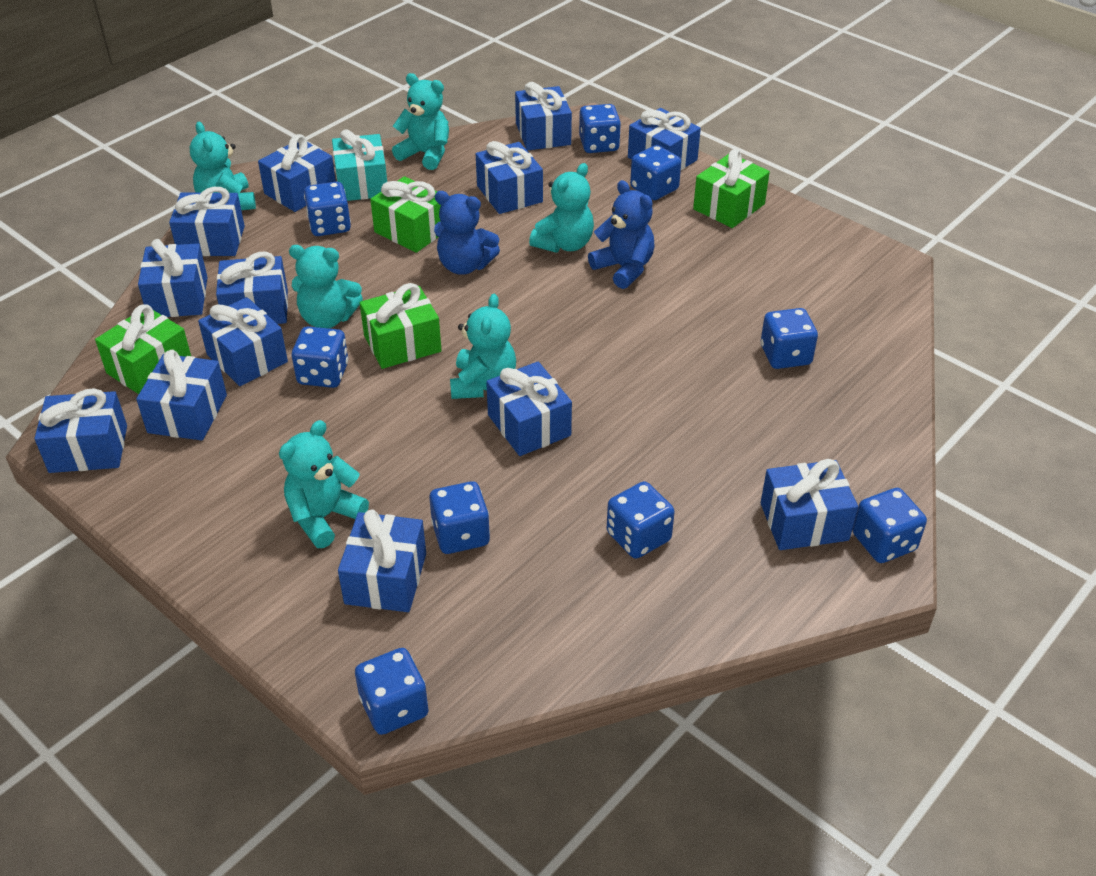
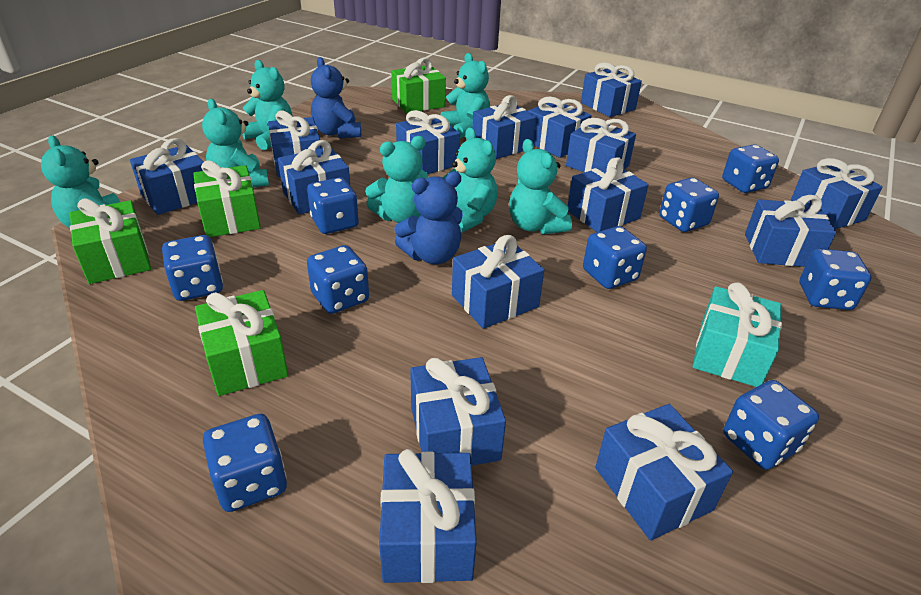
blue gift: [35,388,127,473] [136,350,227,440] [138,239,207,317] [169,187,245,256] [198,297,288,386] [216,252,288,324] [258,134,336,212] [338,509,426,612] [476,141,543,214] [486,362,572,456] [515,82,572,150] [628,108,701,170] [761,459,858,550] = 13 -> [130,138,203,215] [268,110,321,177] [278,140,350,214] [379,449,477,583] [396,110,460,174] [410,357,506,465] [452,235,544,329] [472,95,537,159] [528,97,592,158] [566,118,636,172] [568,157,649,232] [581,63,642,117] [595,404,733,540] [745,195,836,267] [790,158,883,229] = 15
turquoise teddy bear: [190,122,256,210] [279,420,369,548] [289,245,363,328] [392,73,449,170] [450,294,516,399] [529,163,594,253] = 6 -> [41,135,120,228] [202,99,269,187] [242,60,293,151] [365,136,428,223] [441,53,490,138] [443,127,498,233] [509,139,572,234] = 7

